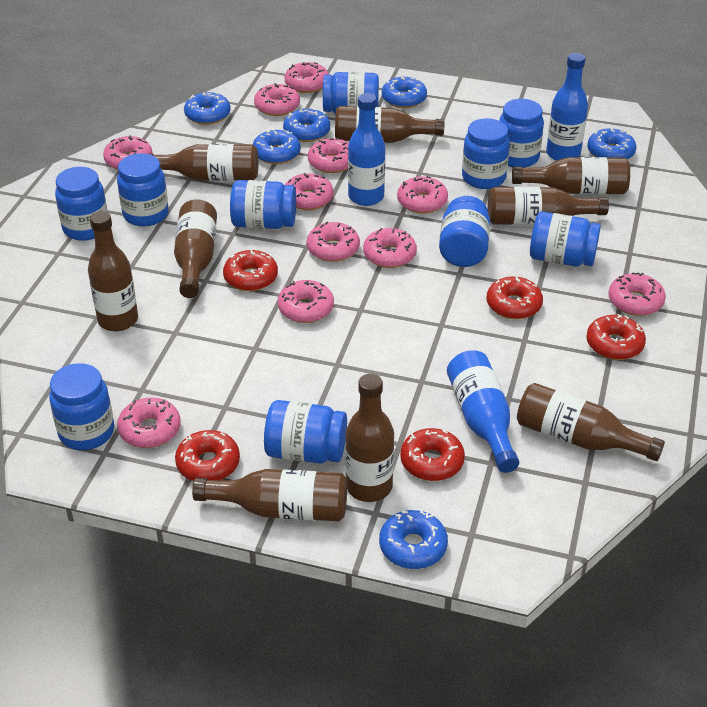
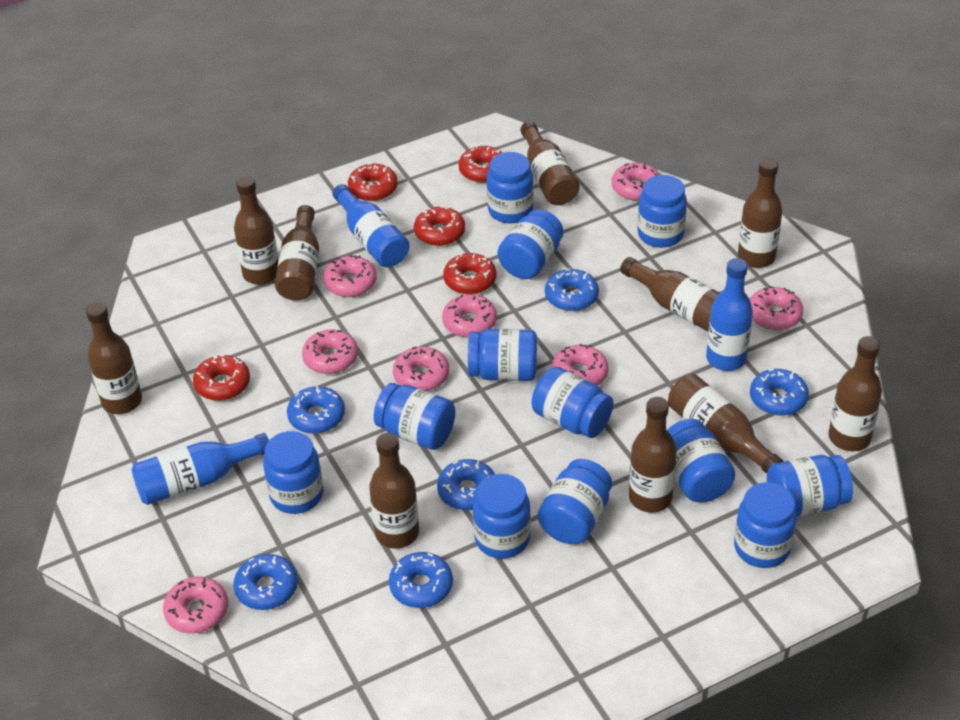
blue jar: [49,363,114,450] [55,167,108,241] [117,153,169,227] [230,180,296,229] [264,400,347,464] [323,72,379,114] [439,196,490,267] [462,118,510,189] [499,99,544,168] [530,211,601,267] = 10 -> [263,431,323,514] [374,383,456,450] [468,329,537,381] [473,474,531,559] [487,152,534,223] [498,209,563,279] [532,367,614,438] [538,459,612,544] [637,175,687,248] [667,419,735,502] [734,482,797,568] [767,455,853,517] = 12
brown bottle: [88,211,138,331] [150,144,258,181] [174,200,217,298] [192,469,347,521] [335,106,445,143] [345,373,394,502] [488,187,609,225] [512,157,630,194] [517,383,665,461] = 9 -> [86,302,142,414] [234,176,278,285] [275,205,319,300] [369,433,419,549] [520,121,580,205] [620,257,720,332] [629,397,677,513] [668,374,783,474] [738,158,782,268] [828,336,882,451] = 10
pink donut: [103,135,153,170] [117,398,181,448] [254,83,300,116] [278,280,334,323] [285,62,329,93] [285,173,333,210] [307,221,360,262] [308,138,349,173] [363,228,417,268] [397,176,448,214] [608,272,666,316] = 11 -> [163,576,228,634] [302,329,358,374] [323,255,377,297] [393,347,449,391] [442,294,497,337] [552,344,609,386] [612,163,660,201] [750,286,803,330] = 8

